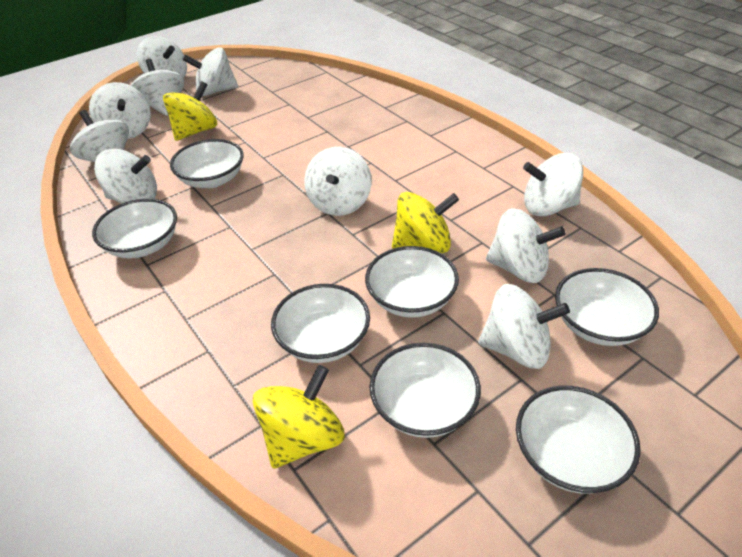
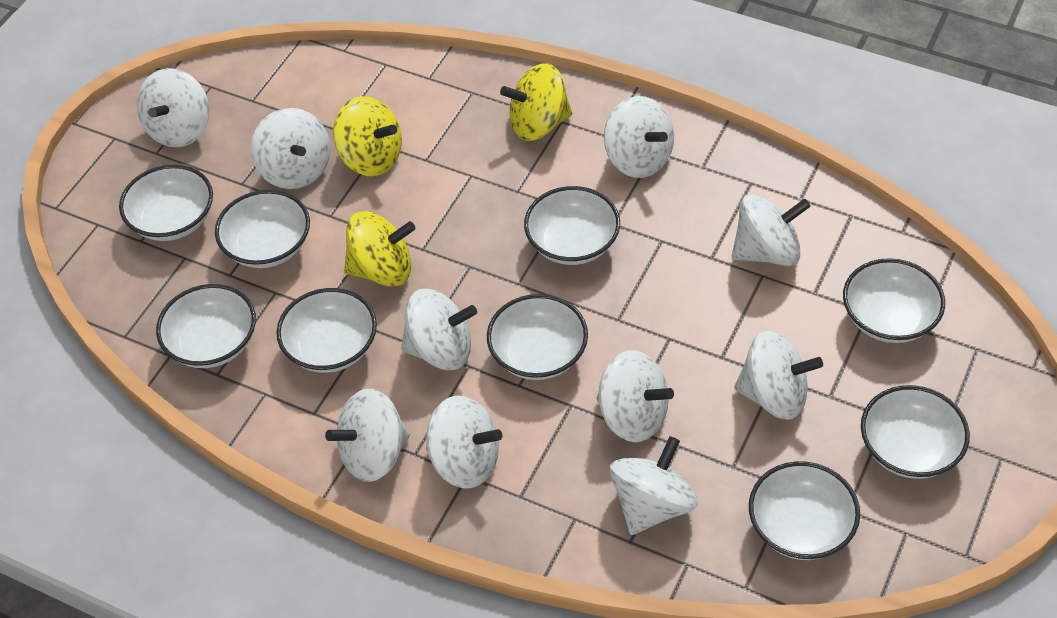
white bowl: [92,199,177,258] [170,139,244,188] [271,284,370,363] [365,246,459,318] [369,343,481,438] [516,386,641,494] [555,268,659,346] = 7 -> [119,165,213,241] [156,284,256,368] [215,190,310,268] [276,288,377,373] [487,294,588,380] [524,186,620,265] [749,461,860,560] [843,258,945,343] [861,385,970,479] = 9

